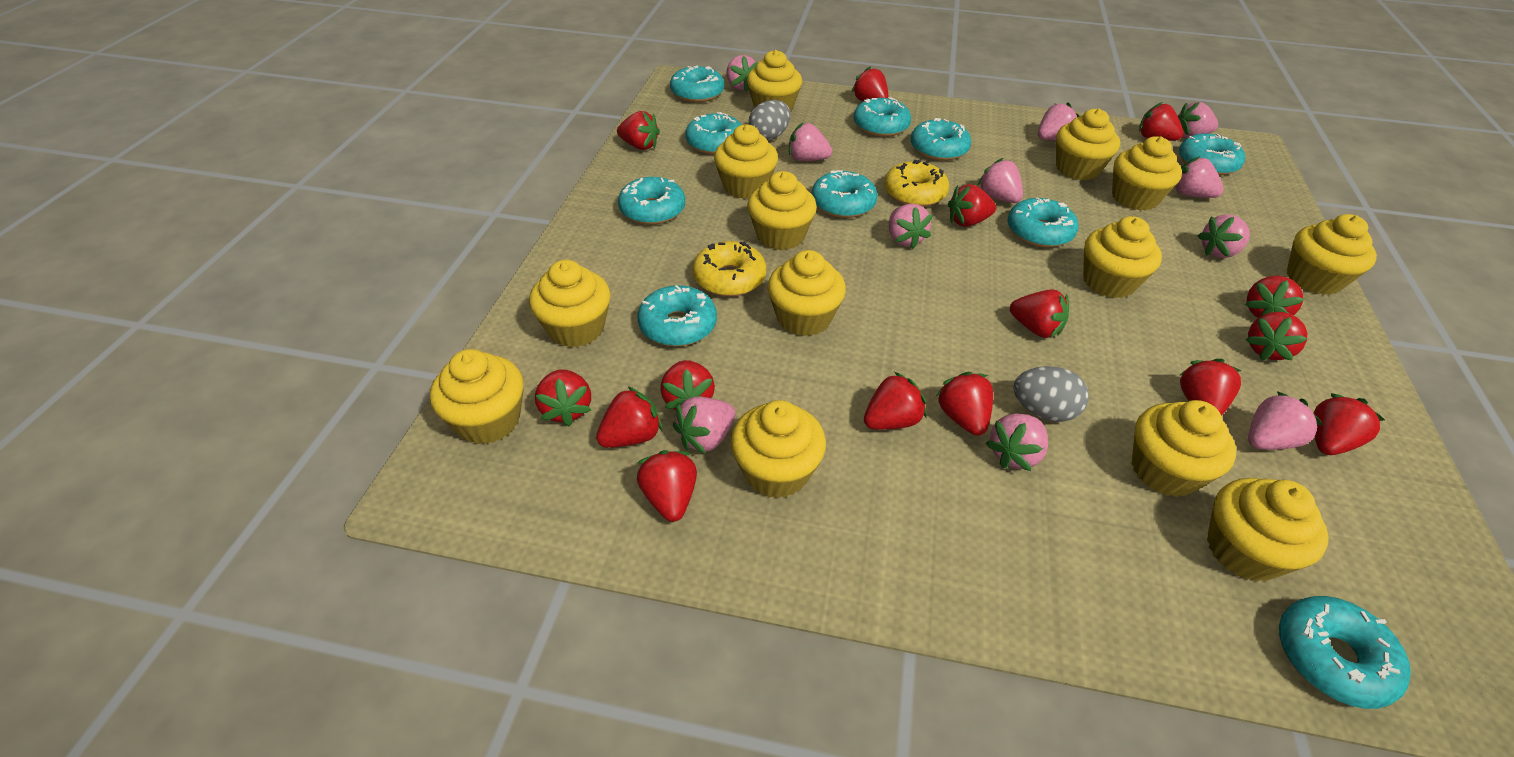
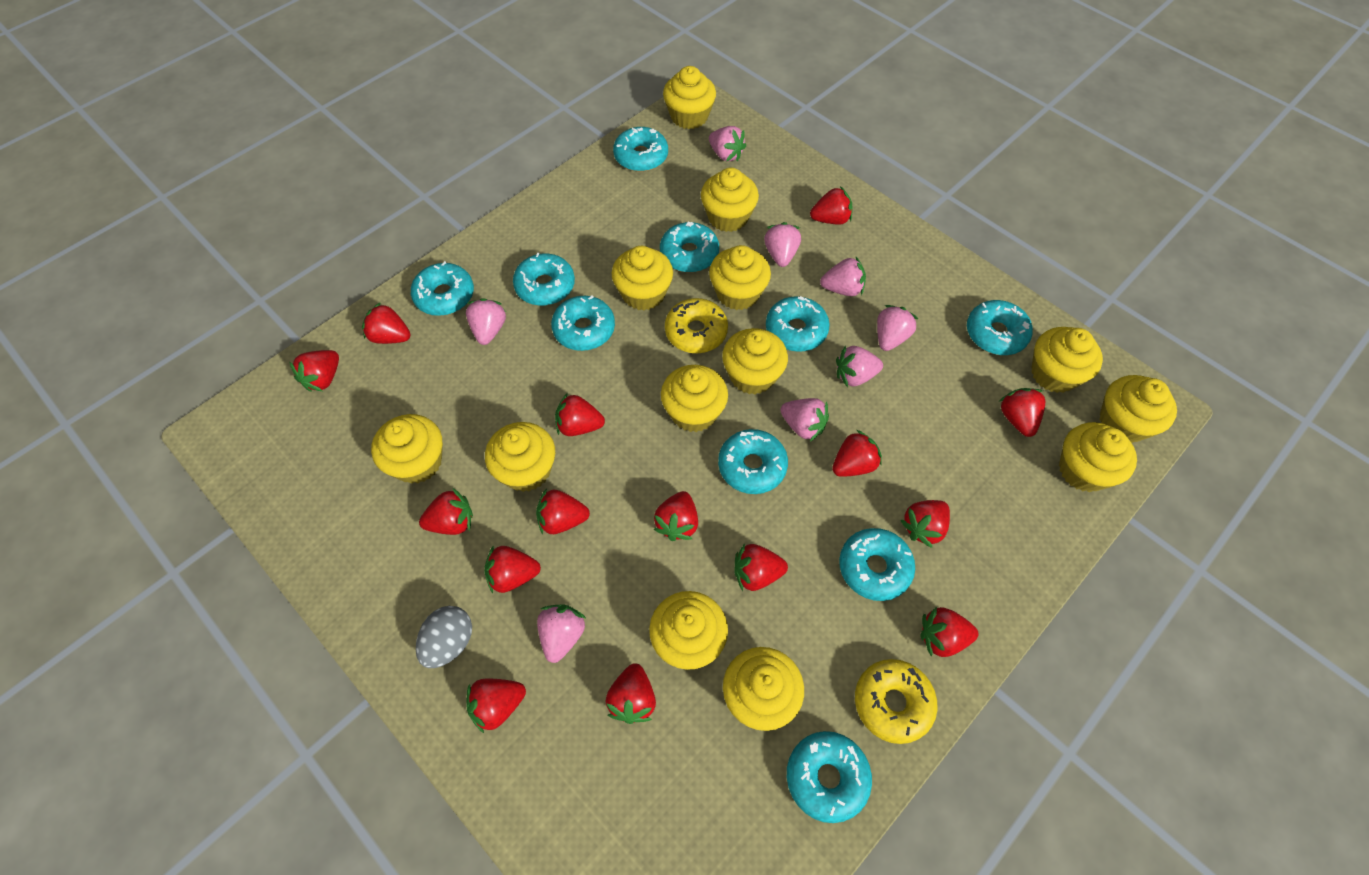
grey egg: [749,100,791,140] [1013,366,1089,422] = 2 -> [416,606,472,668] = 1
pink strawberry: [673,397,735,454] [727,55,758,92] [789,123,832,161] [889,204,932,249] [977,158,1023,203] [985,413,1048,471] [1038,102,1079,140] [1175,156,1224,198] [1178,102,1218,139] [1198,214,1250,258] [1248,391,1323,450] = 11 -> [466,298,506,345] [537,604,587,663] [709,126,746,162] [764,222,801,267] [780,398,829,442] [820,257,866,296] [836,345,883,387] [877,305,918,351] = 8

